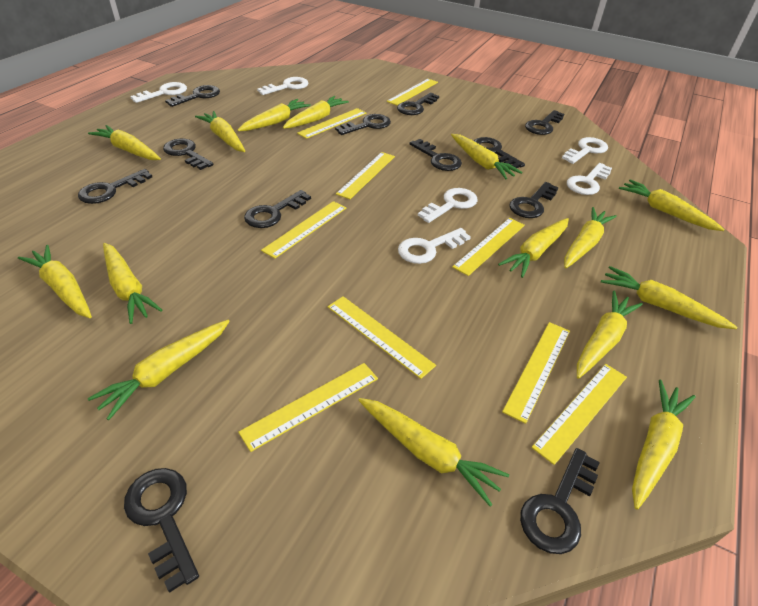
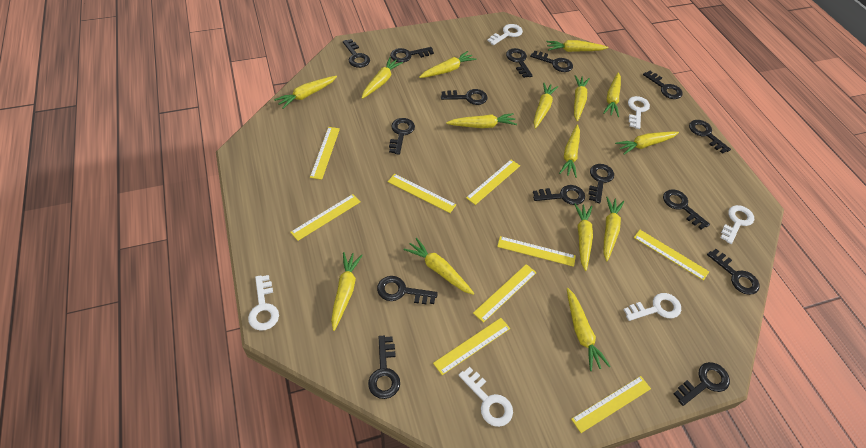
black key: [78,169,152,204] [124,468,199,593] [163,138,214,170] [165,85,220,107] [244,190,311,228] [335,114,391,135] [397,92,439,115] [410,139,462,171] [474,137,525,168] [509,182,559,218] [520,448,600,554] [525,110,564,135] = 12 -> [343,39,370,68] [368,336,400,399] [377,276,438,304] [389,118,415,155] [390,47,434,63] [441,89,487,105] [506,48,533,78] [530,50,573,72] [533,185,585,205] [588,164,614,203] [643,71,683,99] [663,189,710,230] [673,362,730,406] [689,120,731,154] [707,249,760,295] = 15

